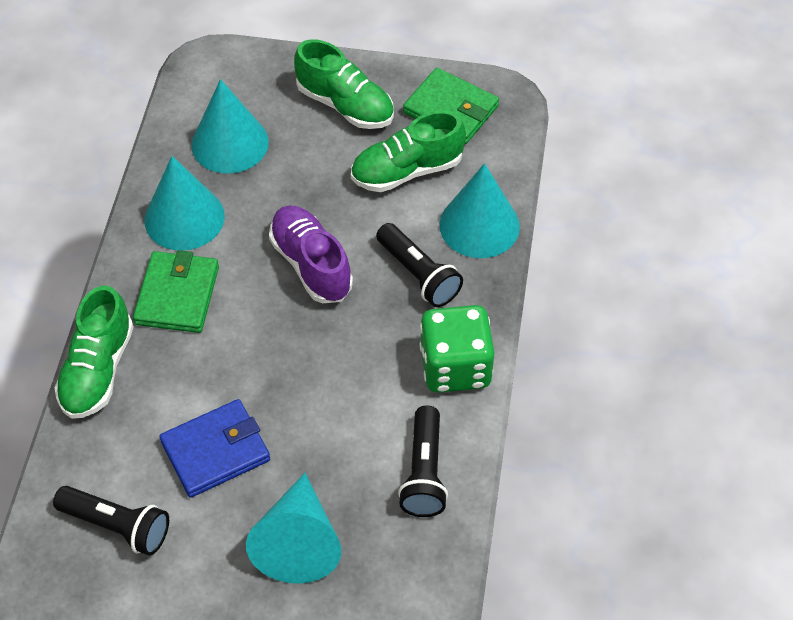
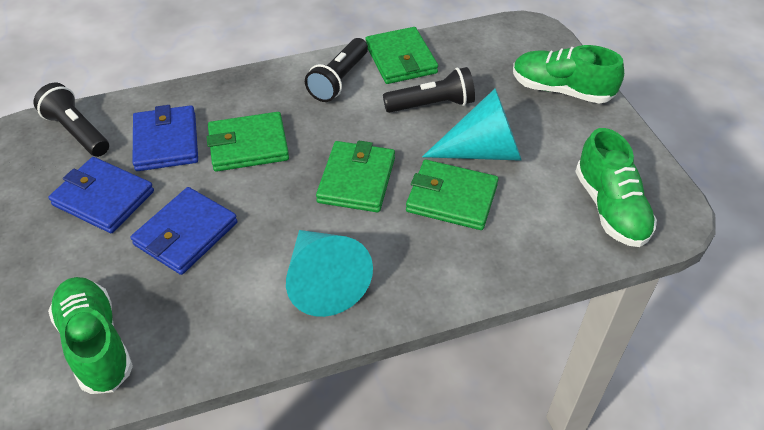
blue wallet: [159,399,270,498] = 1 -> [48,157,154,233] [131,187,238,275] [132,105,198,171] = 3
green dice: [420,305,495,393] = 1 -> none = 0
green wallet: [133,250,219,333] [403,68,499,144] = 2 -> [207,112,289,172] [316,141,395,212] [365,27,438,84] [406,160,498,230] = 4
purple shoe: [269,205,353,303] = 1 -> none = 0
turquoise cone: [144,156,225,251] [191,79,269,174] [246,473,341,584] [439,163,520,258] = 4 -> [286,230,373,317] [422,88,522,161] = 2

